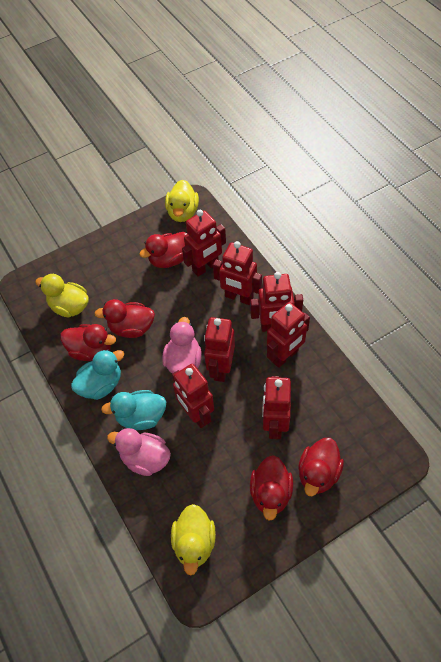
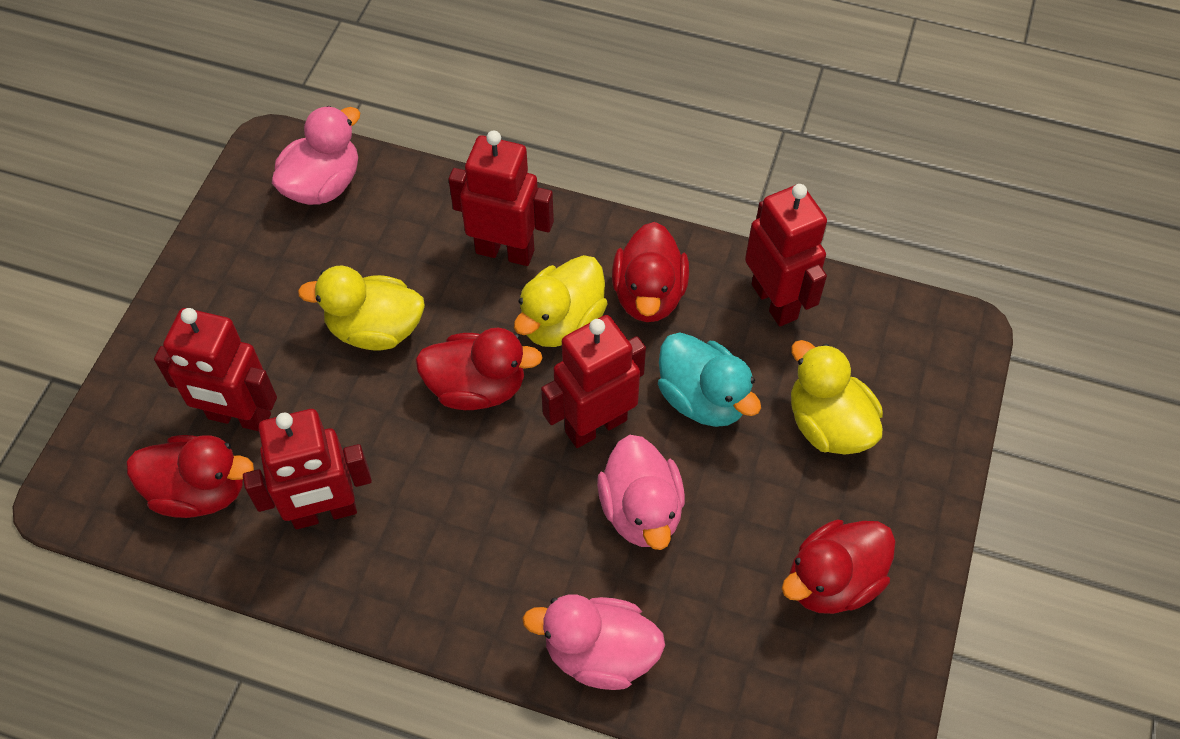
pink duck: [107,428,171,476] [162,317,201,374] = 2 -> [272,106,360,205] [522,594,665,690] [597,435,685,550] = 3
red duck: [60,324,116,361] [94,299,155,338] [139,232,187,268] [250,455,293,521] [298,438,344,496] = 5 -> [126,435,254,518] [415,328,543,410] [612,222,689,322] [781,519,896,614] = 4
red robot: [172,364,214,428] [182,210,226,277] [204,317,235,382] [213,241,262,305] [250,272,303,332] [262,376,291,439] [267,302,310,368] = 7 -> [154,308,277,431] [243,409,372,529] [448,130,554,266] [541,315,646,448] [745,184,827,326] = 5
turquoise duck: [71,349,124,400] [101,390,166,430] = 2 -> [658,332,761,427] = 1

